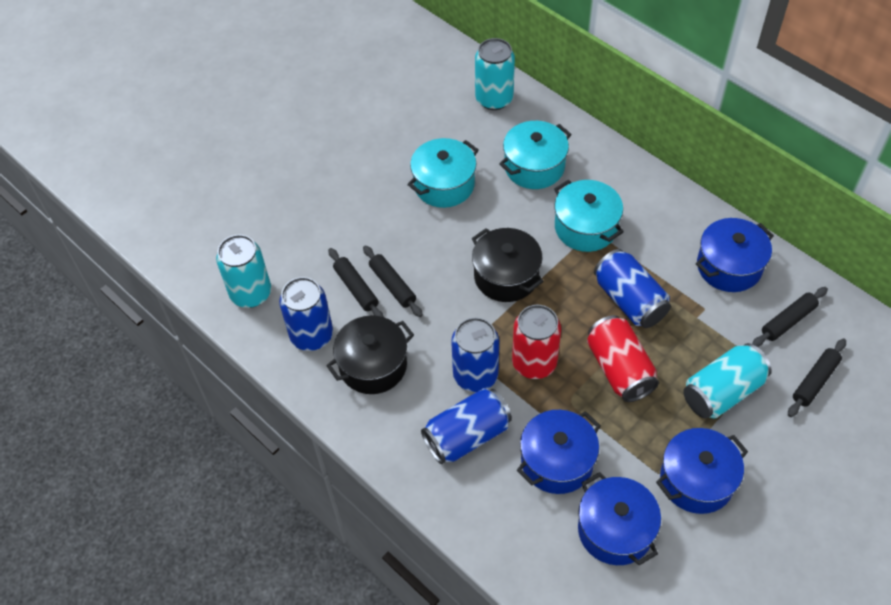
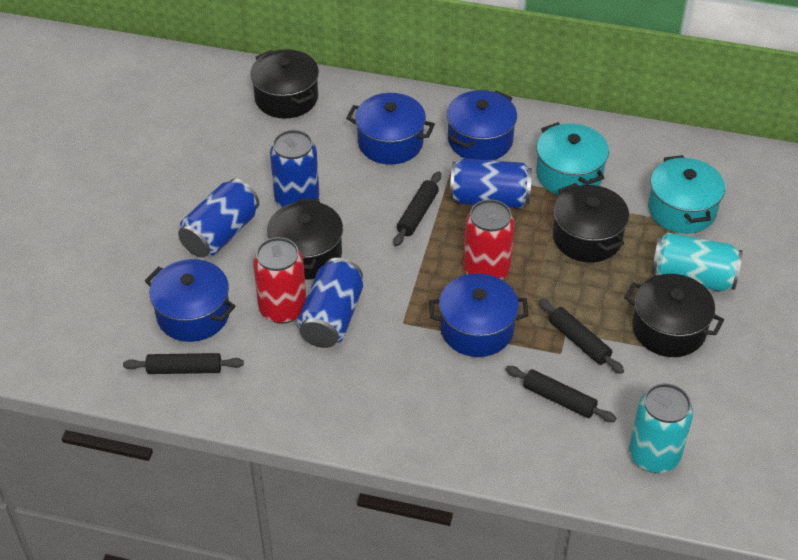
black pot: [326,316,414,394] [471,228,544,302] = 2 -> [250,49,319,119] [267,198,343,280] [553,183,629,263] [624,274,724,357] = 4
turquoise can: [216,235,271,308] [475,38,515,110] [683,343,771,419] = 3 -> [629,383,693,473] [651,233,743,291] = 2
turquoise pot: [407,138,479,208] [499,121,572,189] [554,180,624,252] = 3 -> [536,122,609,195] [648,155,725,234] = 2

